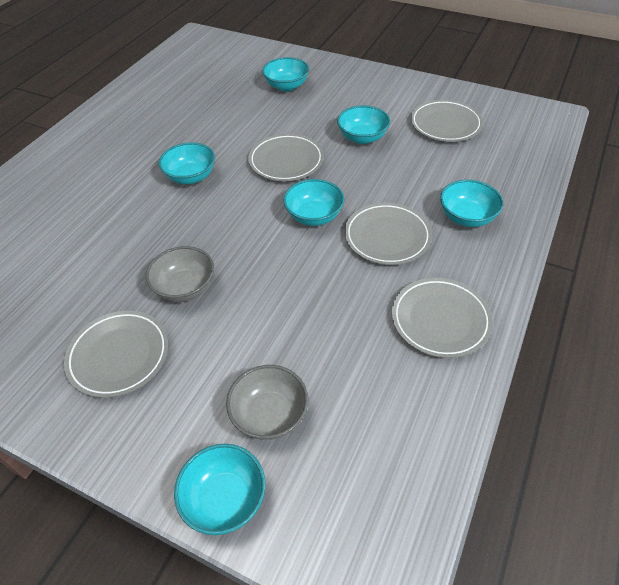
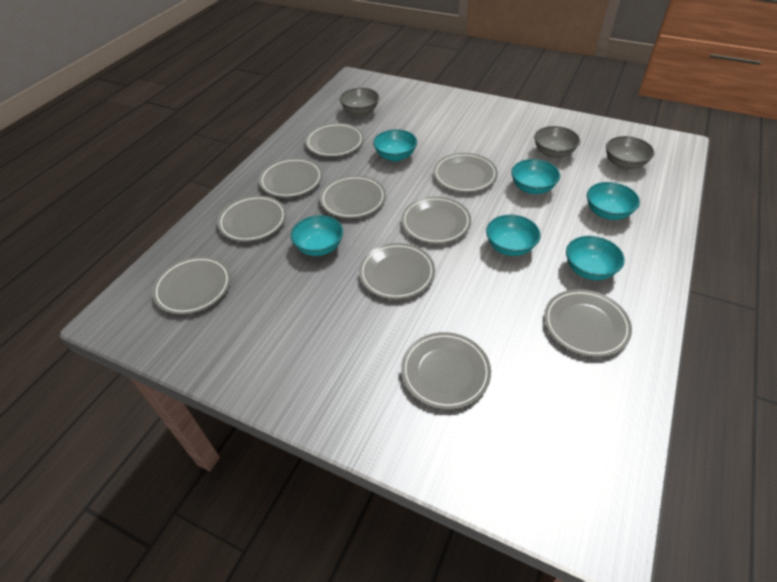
grey bowl: [146,246,214,302] [226,365,308,440] = 2 -> [340,88,379,116] [534,126,580,158] [606,136,655,170] = 3
grey plate: [64,311,168,398] [248,134,324,181] [345,203,432,265] [392,278,493,358] [411,100,483,142] = 5 -> [152,256,231,315] [217,195,286,242] [259,158,323,198] [305,123,364,157] [320,175,386,218] [359,243,435,299] [401,196,471,244] [401,332,491,409] [433,153,498,192] [544,289,632,357] = 10

